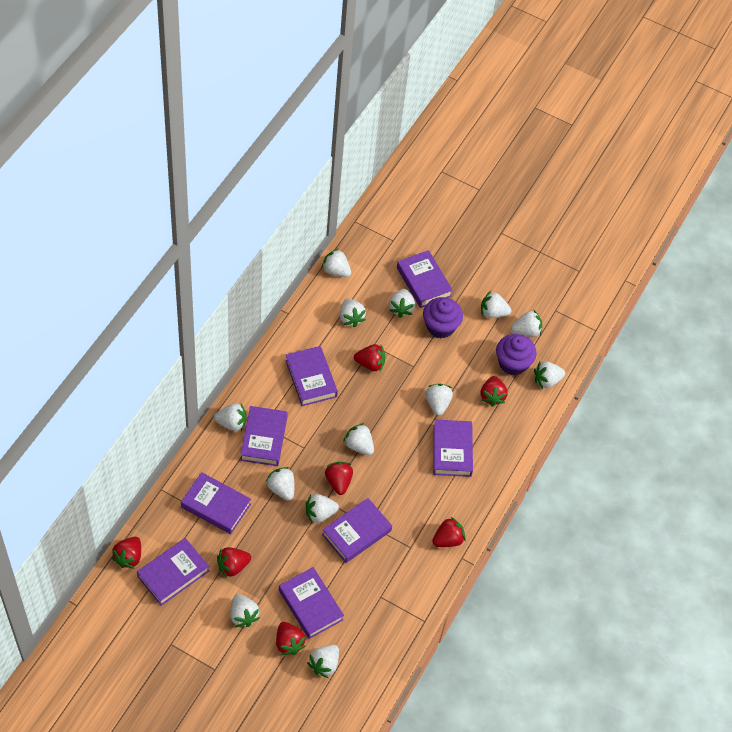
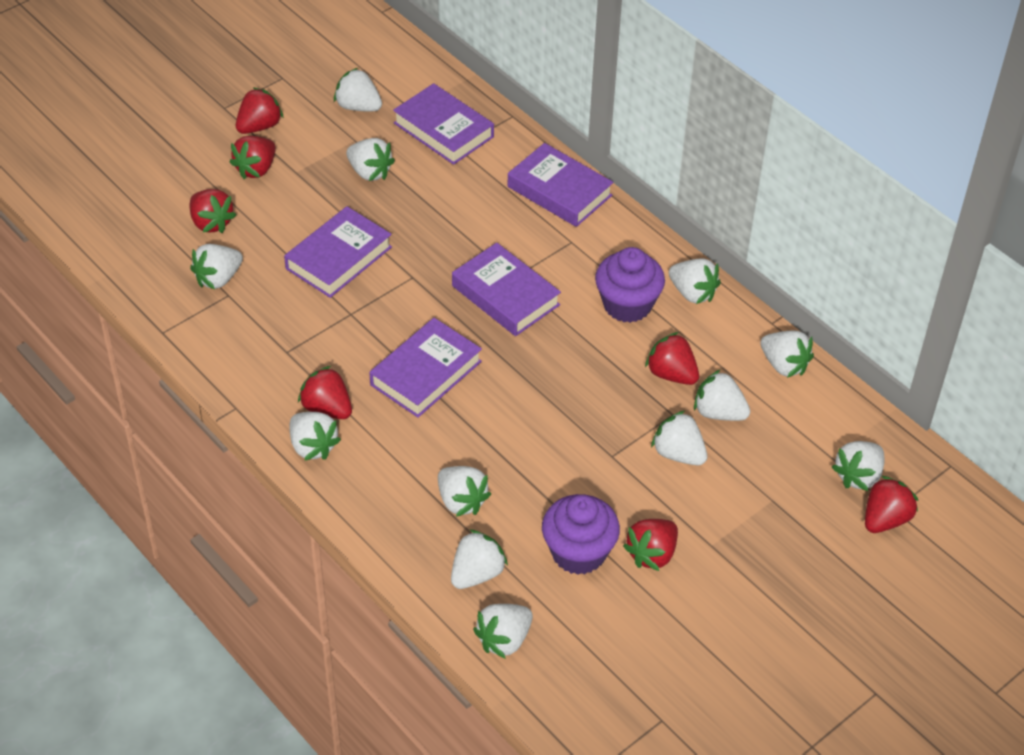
purple book: [137,538,209,606] [181,472,251,534] [240,406,288,466] [279,567,344,639] [285,346,338,406] [322,498,392,563] [397,250,453,308] [433,420,473,477] = 8 -> [284,206,392,298] [369,318,482,418] [393,83,494,165] [452,243,561,336] [508,143,614,227] = 5
white strawberry: [214,403,246,431] [230,594,260,627] [266,467,294,500] [306,494,339,523] [307,645,339,678] [321,248,351,277] [340,298,366,327] [343,423,374,455] [389,289,415,318] [426,384,453,416] [481,291,511,318] [511,310,542,337] [534,361,565,389] = 13 -> [190,244,243,289] [289,412,341,461] [334,68,382,111] [346,138,395,181] [438,466,491,517] [451,529,508,589] [473,604,533,659] [651,410,707,465] [669,258,721,304] [694,369,750,421] [760,330,814,378] [832,441,885,491] = 12

